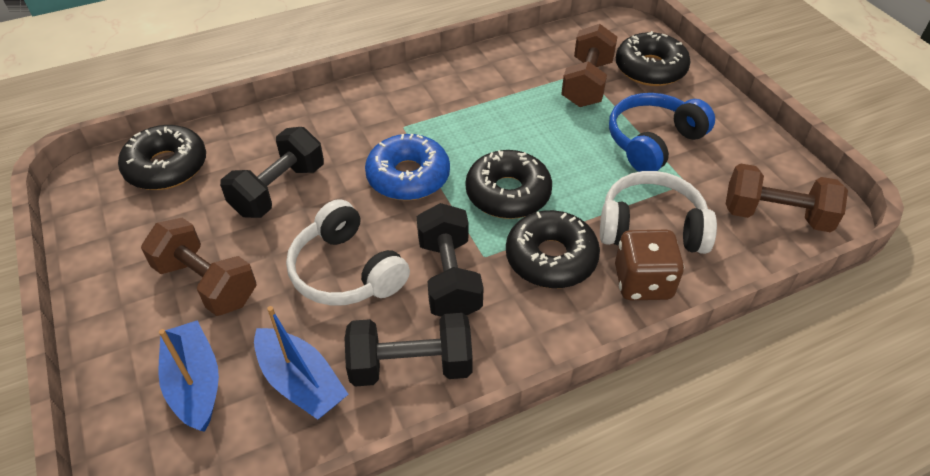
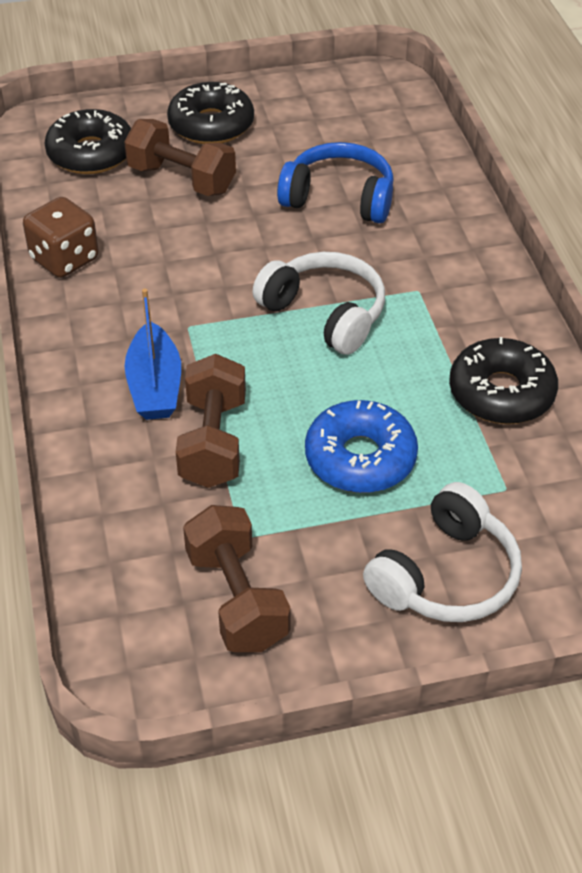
black donut: [118,125,206,190] [465,150,552,219] [506,210,600,288] [616,31,691,86] = 4 -> [44,109,131,174] [167,82,254,144] [449,337,558,424] = 3
black dumbbell: [220,127,324,218] [344,313,473,387] [417,203,483,317] = 3 -> none = 0
blue boat: [158,320,219,432] [254,306,348,420] = 2 -> [124,288,181,420] = 1

